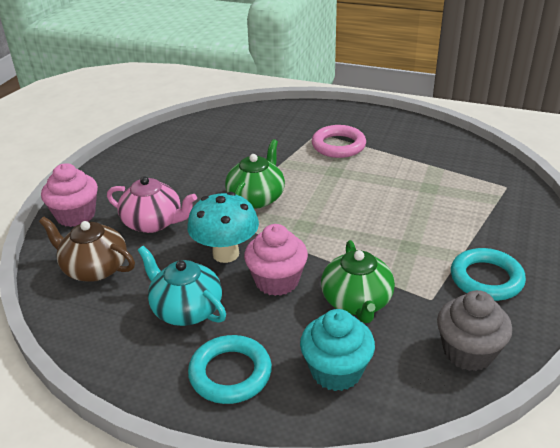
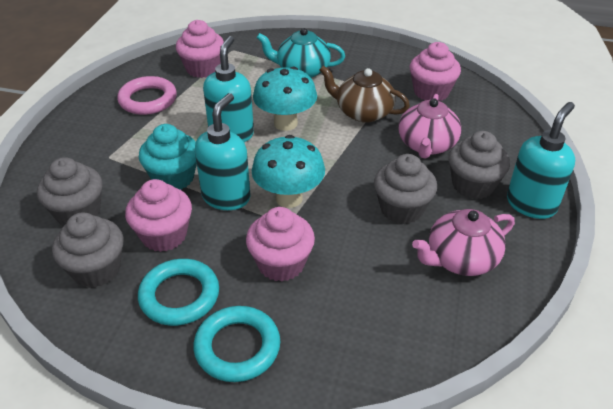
green teapot: [225,139,285,208] [321,240,395,323] = 2 -> none = 0
grey cupcake: [437,290,512,371] = 1 -> [37,157,103,226] [52,213,124,288] [374,154,437,224] [448,131,510,199] = 4
pink cupcake: [41,163,98,227] [244,224,308,296] = 2 -> [125,179,192,252] [176,20,224,78] [246,207,315,282] [410,42,461,101] = 4
pink teapot: [107,176,197,233] = 1 -> [398,94,461,159] [412,209,515,276] = 2
turquoise mushroom: [187,192,259,263] = 1 -> [252,135,325,208] [253,66,317,131] = 2
turquoise soap dispenser: none = 0 -> [195,93,250,210] [203,36,254,142] [507,102,575,219] = 3

